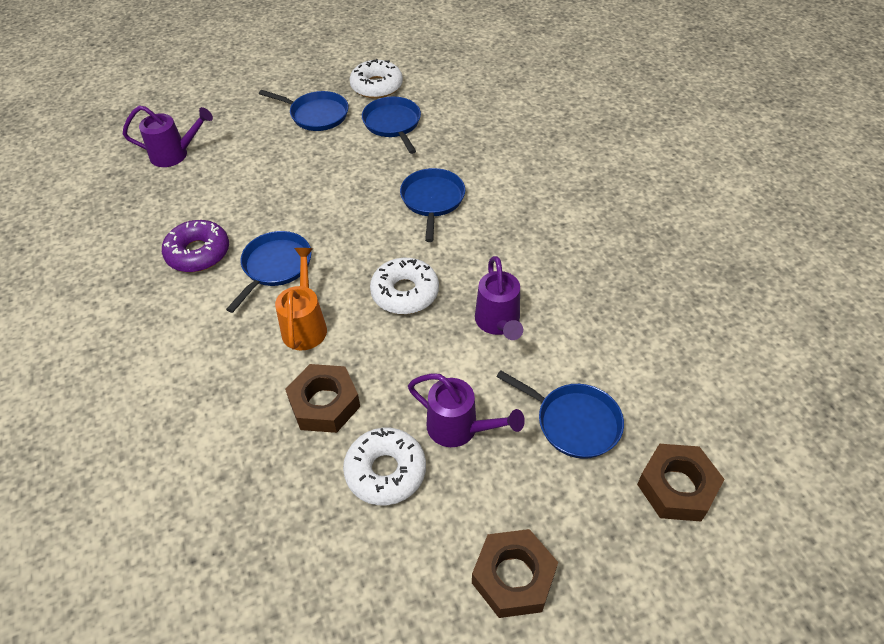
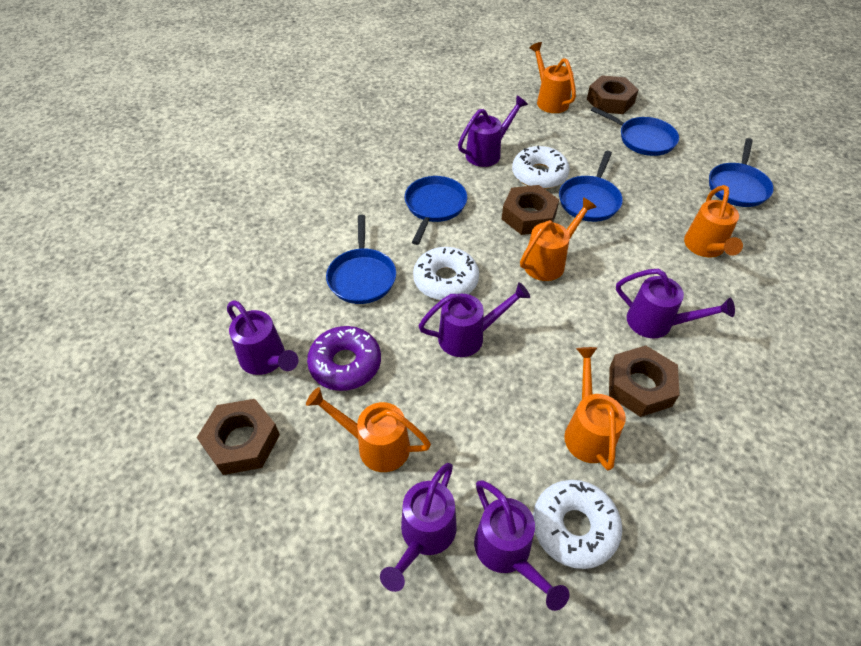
brown nut: [285,364,360,433] [472,529,558,618] [637,444,724,522] = 3 -> [197,399,280,475] [502,185,559,235] [587,75,638,114] [609,345,680,417] = 4
orange watering can: [275,248,327,350] = 1 -> [306,387,431,472] [520,197,597,281] [529,42,576,113] [564,347,626,471] [684,185,743,257] = 5
purple watering can: [123,106,213,167] [408,373,525,447] [475,256,523,340] = 3 -> [227,300,299,375] [380,463,457,592] [419,282,530,357] [458,96,528,167] [474,480,569,611] [616,269,735,338] = 6

